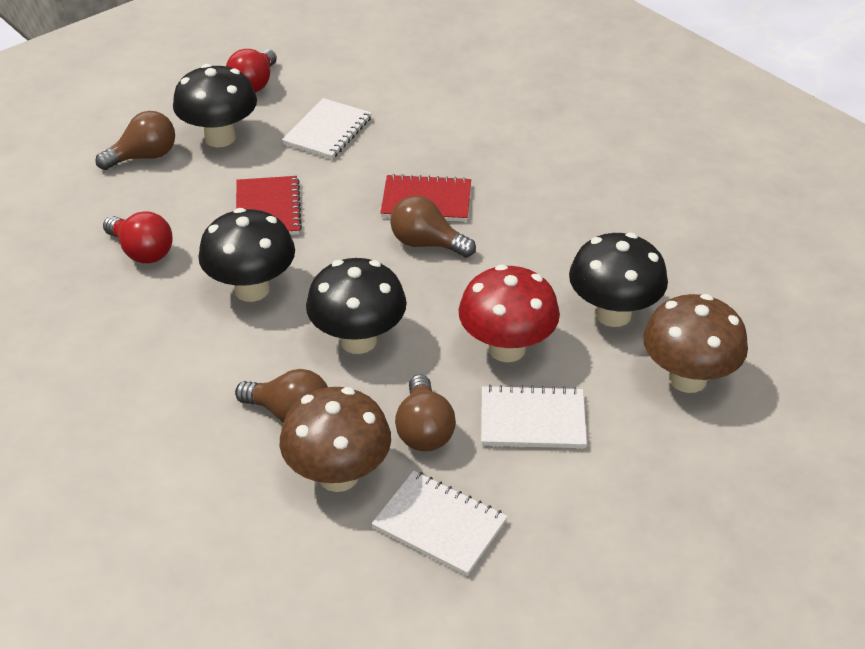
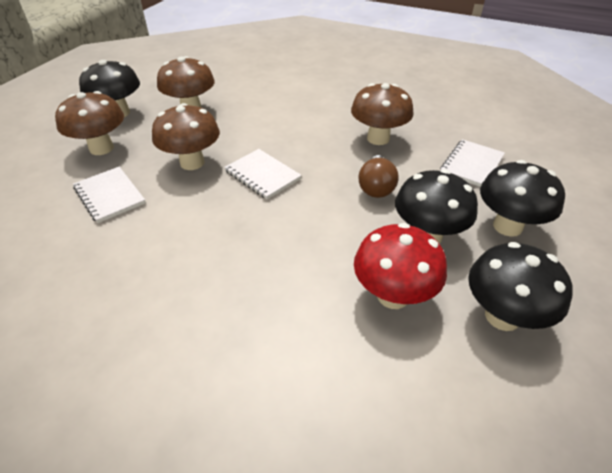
brown light bulb: [95,111,175,170] [235,369,328,423] [390,195,476,257] [395,374,456,451] = 4 -> [359,155,398,198] = 1
brown mushroom: [280,387,391,492] [643,294,748,393] = 2 -> [55,91,124,155] [152,103,220,170] [157,56,215,108] [351,83,414,145] = 4
red light bulb: [103,211,173,264] [226,49,277,93] = 2 -> none = 0
red notebook: [236,176,302,235] [380,174,471,222] = 2 -> none = 0

